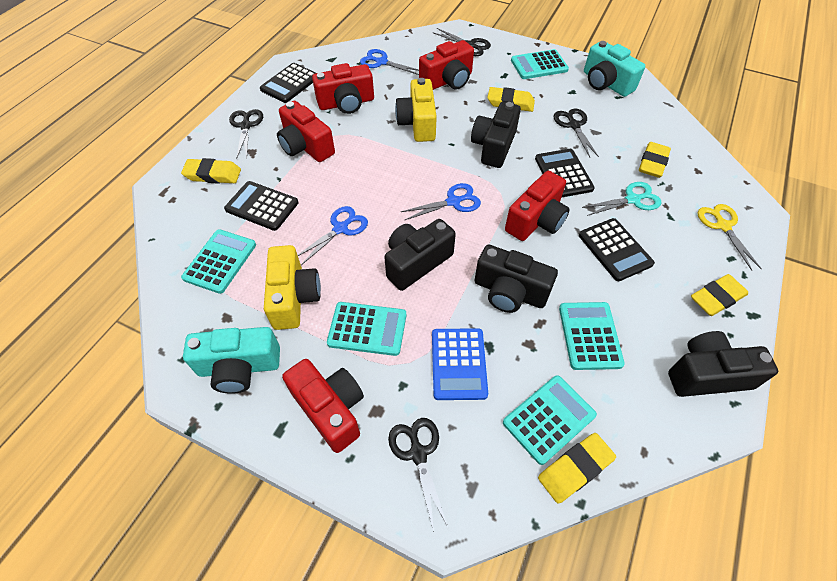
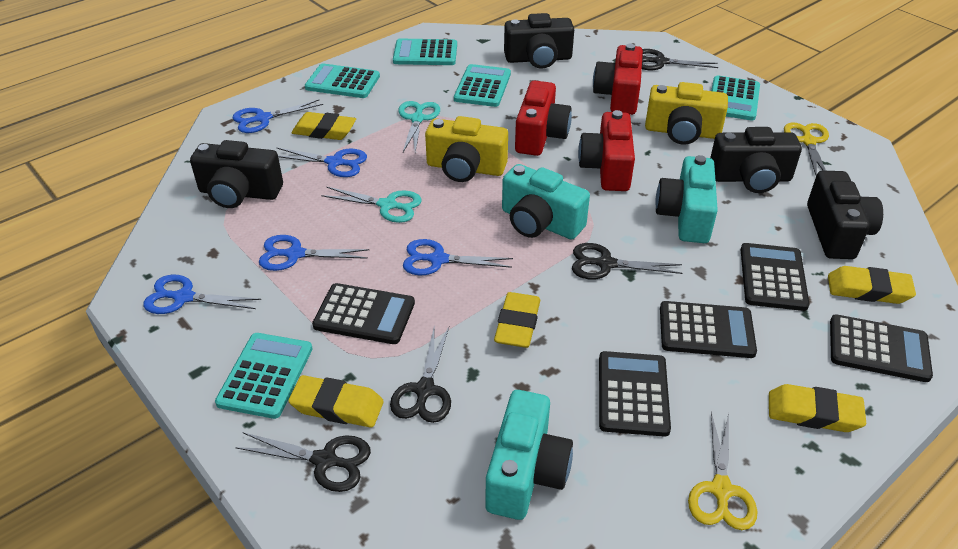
black calculator: [224,181,299,231] [260,63,316,103] [535,149,595,198] [579,218,655,281] = 4 -> [312,283,415,344] [599,351,671,437] [660,301,757,358] [741,243,809,311] [830,314,933,382] = 5
blue calculator: [432,328,488,400] = 1 -> none = 0
blue scissors: [298,206,368,265] [360,49,419,75] [401,183,481,220] = 3 -> [143,275,261,314] [233,100,323,133] [259,235,370,271] [276,147,367,177] [403,239,513,275] = 5
red camera: [277,101,335,162] [282,359,364,453] [312,63,374,114] [419,40,474,90] [505,171,570,241] = 5 -> [515,80,572,156] [578,110,635,191] [593,44,643,115] = 3
turquoise camera: [183,327,280,394] [584,41,645,97] = 2 -> [485,390,573,520] [502,164,590,240] [655,155,718,243] = 3
turquoise scissors: [582,182,662,216] = 1 -> [321,187,422,223] [398,101,440,152] = 2
yellow scissors: [698,204,762,271] = 1 -> [688,412,758,530] [784,122,829,175] = 2

